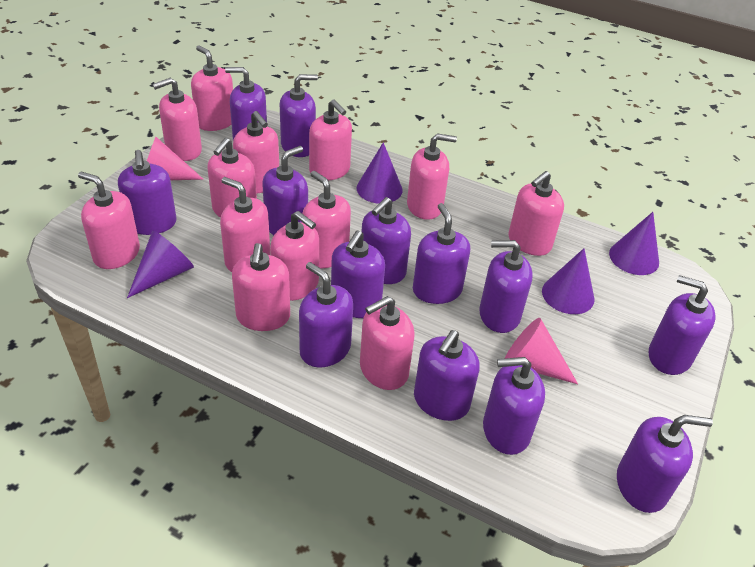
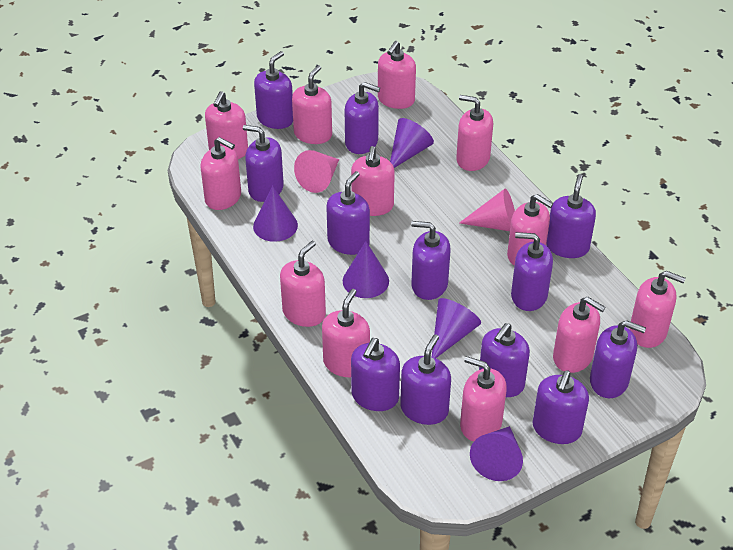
pink soap dispenser: [78,172,140,269] [153,78,202,161] [191,45,233,131] [207,138,257,218] [220,177,270,272] [232,243,290,331] [233,111,279,193] [270,211,319,301] [302,171,351,268] [309,99,352,180] [360,296,415,390] [407,133,457,220] [509,171,564,256] = 13 -> [200,137,241,210] [205,91,248,159] [280,241,326,327] [292,65,332,144] [322,289,370,377] [351,146,395,216] [378,41,416,109] [456,95,493,171] [460,356,507,441] [507,194,553,266] [553,297,606,373] [629,271,686,348] = 12
purple cone: [127,231,194,298] [357,142,403,204] [542,248,594,314] [609,212,659,275] = 4 -> [253,186,298,242] [343,241,389,298] [390,118,434,168] [432,298,481,358] [470,426,523,481] = 5
purple soap dispenser: [118,150,177,235] [225,67,267,140] [262,146,308,235] [280,74,318,157] [299,262,353,368] [331,230,385,318] [362,197,411,284] [413,203,470,304] [414,330,480,421] [479,240,533,333] [483,357,545,455] [617,415,713,513] [649,275,716,375] = 13 -> [243,125,284,202] [254,51,293,129] [326,171,370,255] [345,82,380,154] [351,338,400,411] [400,334,451,425] [411,221,450,300] [479,323,530,397] [511,232,553,311] [533,370,589,444] [546,174,596,258] [590,320,646,398] = 12

